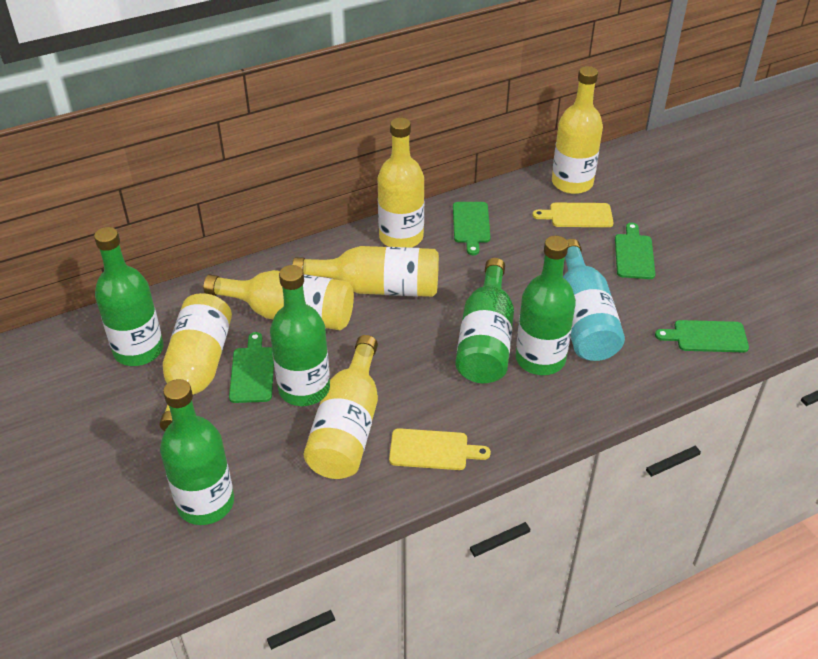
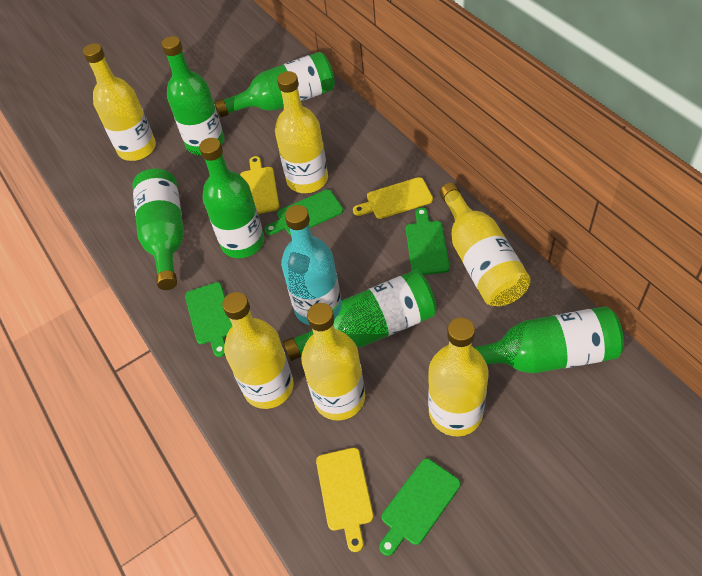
green bottle: [94,227,164,366] [160,379,234,525] [270,265,330,406] [455,258,514,383] [516,236,576,375] = 5 -> [132,169,184,290] [161,36,225,155] [199,138,264,258] [214,52,335,117] [283,271,436,361] [473,306,624,373] = 6
yellow cutting board: [389,428,491,470] [533,203,614,227] = 2 -> [240,156,279,214] [316,448,374,552] [353,177,433,219] = 3

